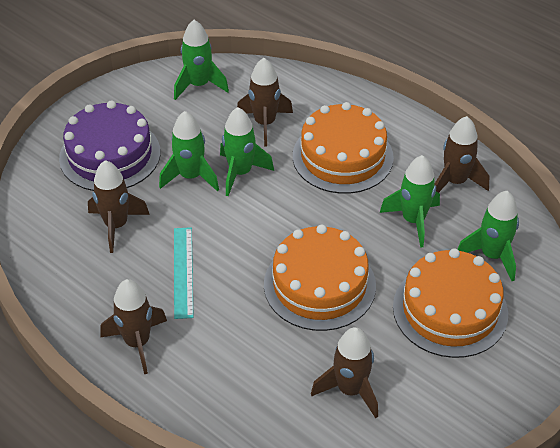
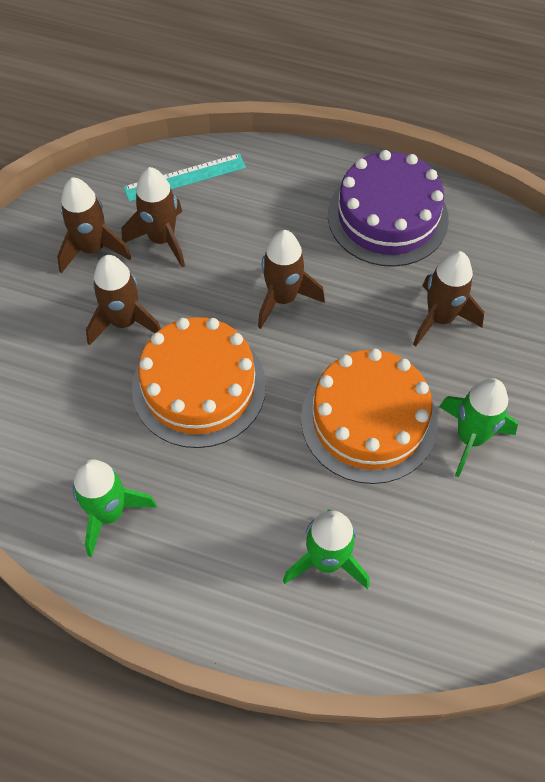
green rocket: [159,111,219,192] [174,20,229,100] [220,107,274,196] [380,155,440,248] [458,191,519,281] = 5 -> [73,459,157,557] [283,510,370,589] [439,378,518,477] = 3
orange cake: [264,225,376,331] [293,102,394,194] [393,248,508,358] = 3 -> [132,317,266,448] [301,349,438,484] = 2

